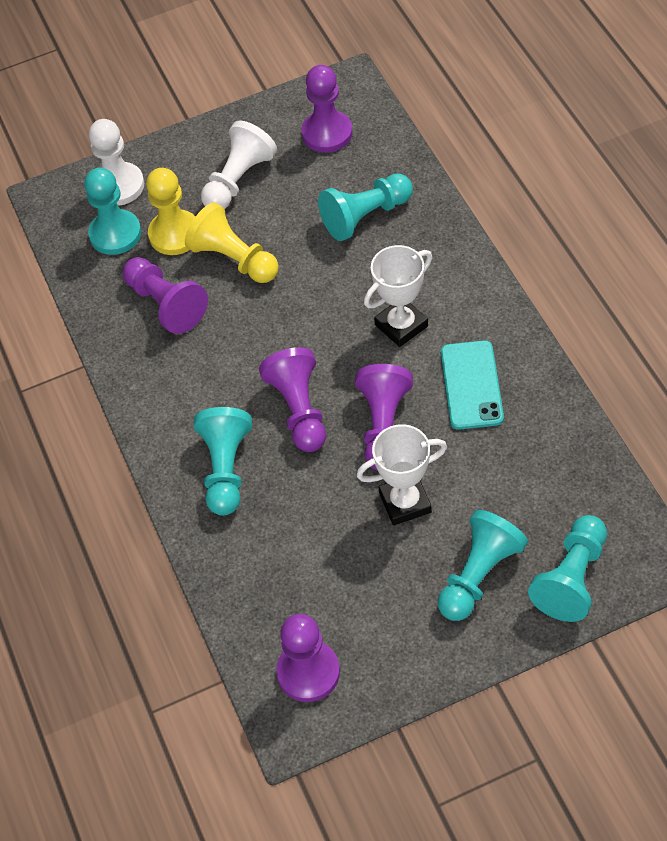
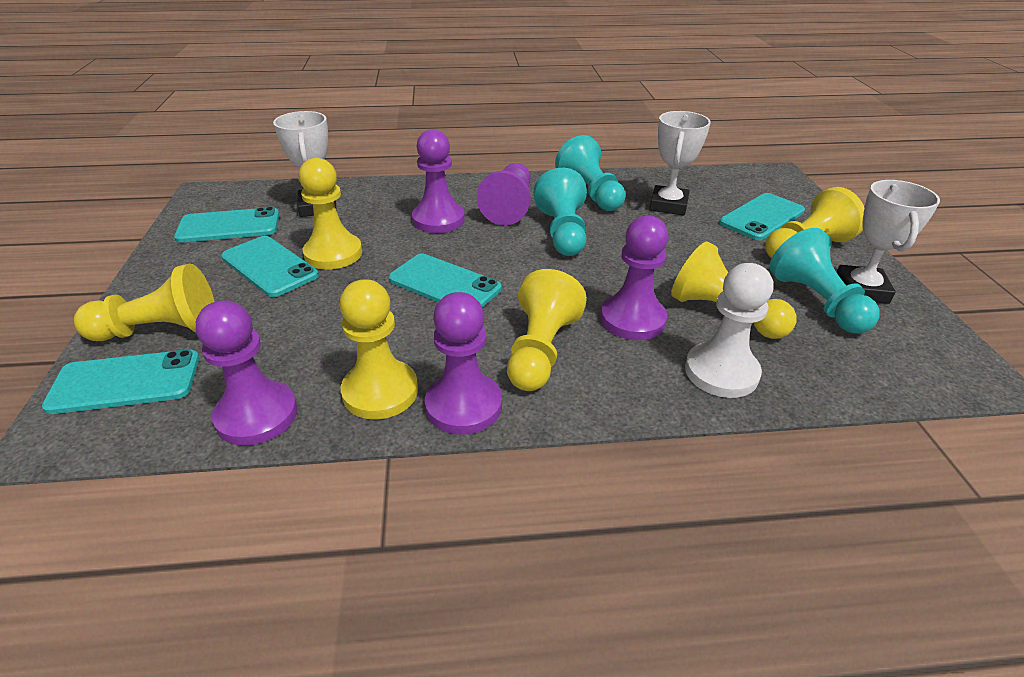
turquoise pawn: [84,168,141,255] [194,407,252,516] [318,173,413,241] [437,510,528,621] [528,515,607,622] = 5 -> [534,168,587,256] [555,135,626,211] [770,228,880,334] = 3
turquoise phone: [441,340,504,430] = 1 -> [42,349,199,414] [174,207,279,243] [221,236,319,297] [389,254,501,307] [719,193,805,240] = 5
white pawn: [89,119,144,206] [201,120,277,209] = 2 -> [685,263,773,398] = 1
white trophy: [357,424,447,526] [364,245,432,347] = 2 -> [273,111,337,217] [649,111,711,216] [836,180,940,304] = 3
yellow pawn: [146,168,196,255] [185,202,279,283] = 2 -> [74,263,215,341] [299,158,362,270] [339,279,418,419] [507,269,587,391] [671,242,797,339] [765,187,864,259] = 6

